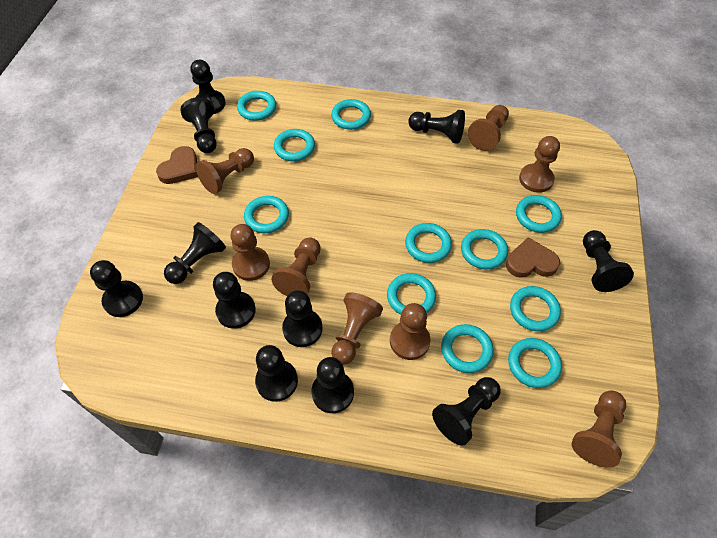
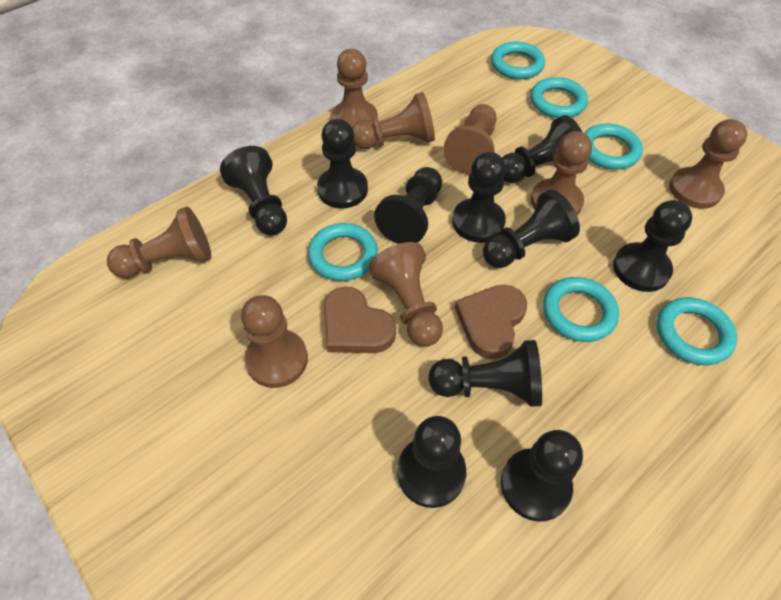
black pawn: [90,260,143,317] [164,222,226,284] [180,97,217,153] [190,60,226,114] [213,272,256,329] [255,345,298,402] [282,290,323,347] [311,357,354,413] [408,110,465,144] [432,377,500,446] [583,230,634,292] = 11 -> [220,146,287,235] [317,119,368,209] [374,167,442,244] [397,416,466,508] [428,340,542,407] [452,152,506,243] [483,190,580,268] [501,430,583,522] [502,115,582,183] [613,200,692,292] = 10
turquoise ring: [237,91,276,121] [244,196,289,233] [274,129,315,161] [331,99,371,130] [387,273,436,315] [405,223,452,263] [441,324,493,373] [461,229,508,269] [508,338,562,388] [510,286,561,331] [516,195,562,233] = 11 -> [308,223,378,281] [491,42,545,79] [530,77,588,118] [543,277,619,342] [584,124,643,170] [657,297,737,365] = 6

